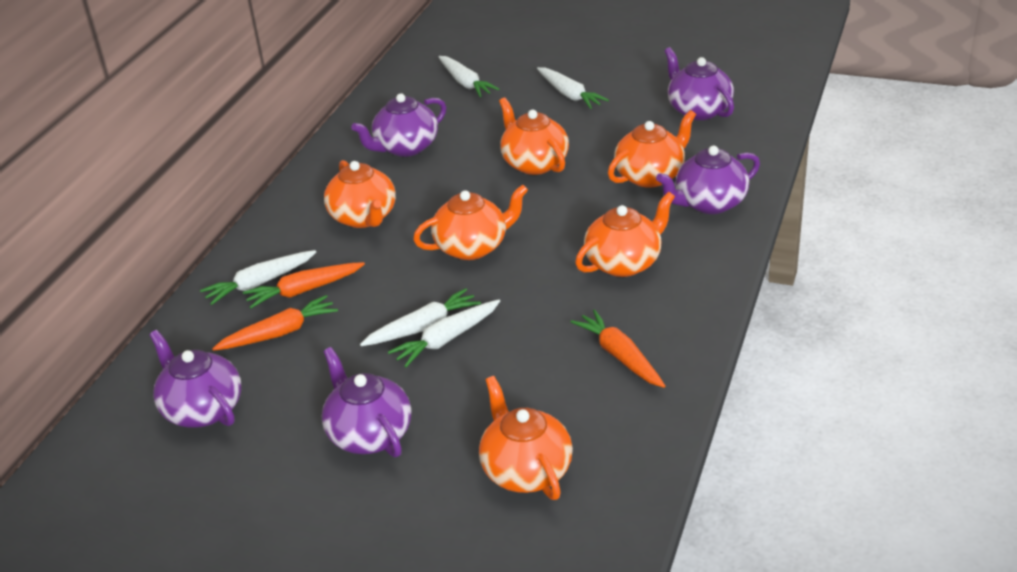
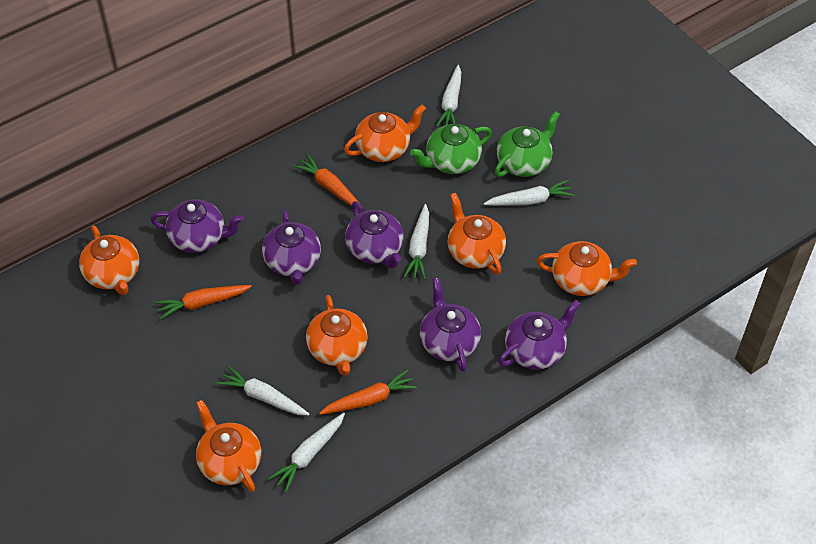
green teapot: none = 0 -> [410,124,492,174] [495,111,560,177] = 2

